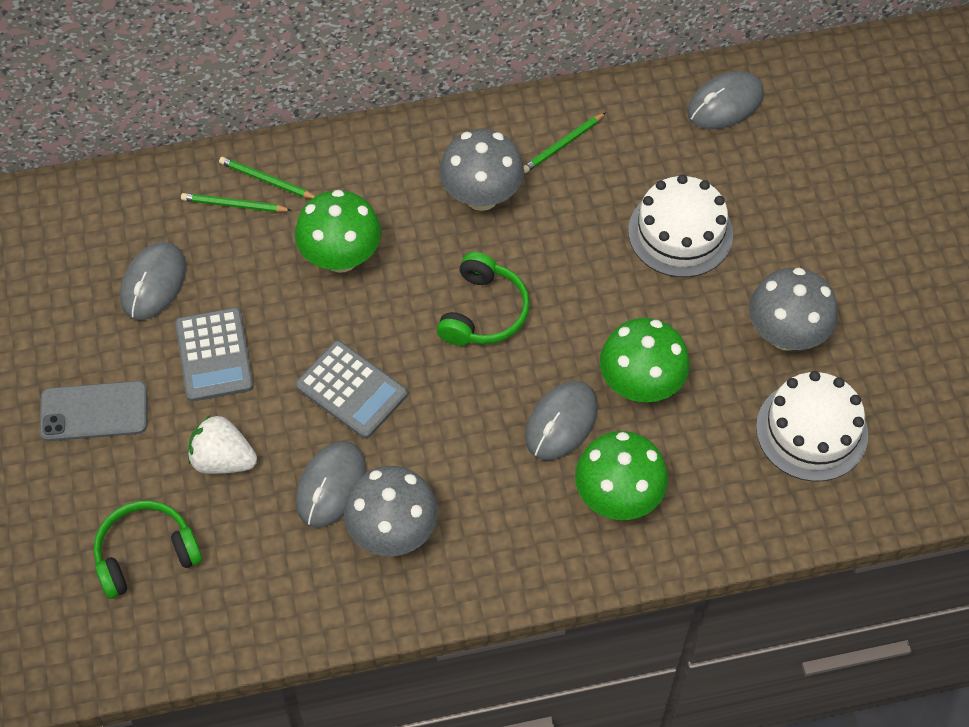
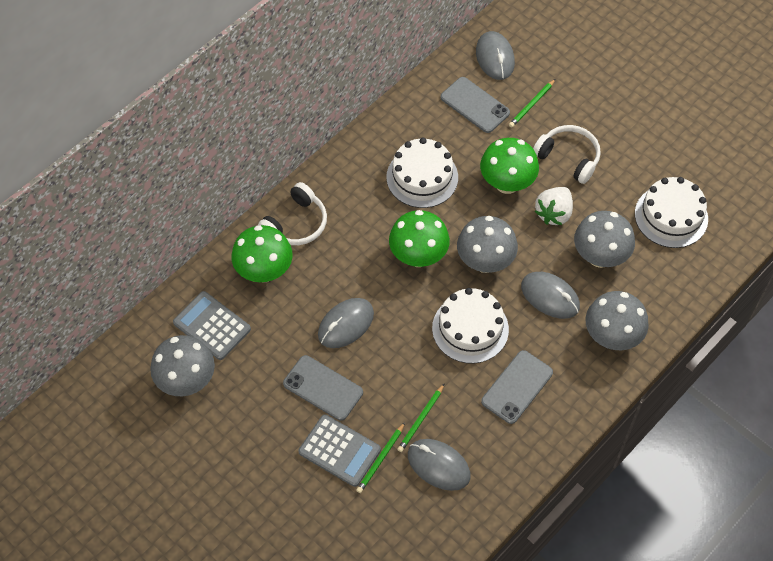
green headphones: [94,500,202,599] [437,252,530,346] = 2 -> none = 0
grey mushroom: [344,466,438,556] [439,129,524,211] [749,267,838,351] = 3 -> [150,335,215,396] [457,216,518,273] [574,211,635,268] [586,291,649,350] = 4
grey phone: [40,381,147,441] = 1 -> [283,355,363,421] [441,77,510,133] [481,350,553,424] = 3
white cake: [628,174,733,277] [756,371,868,482] = 2 -> [386,138,458,208] [432,288,509,364] [635,177,708,248] = 3
white headphones: none = 0 -> [258,182,327,245] [533,125,601,184] = 2

